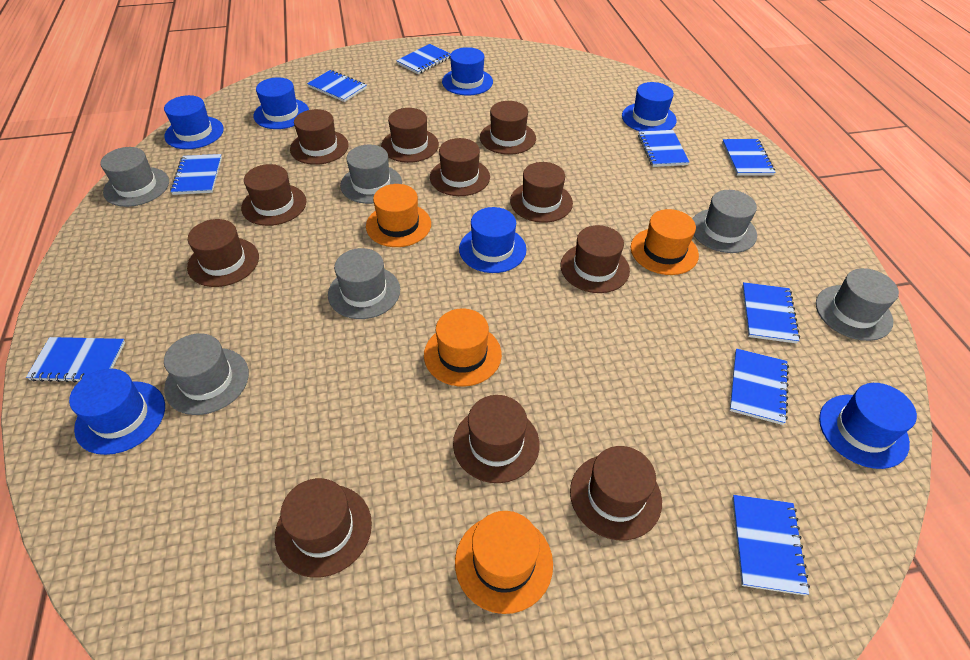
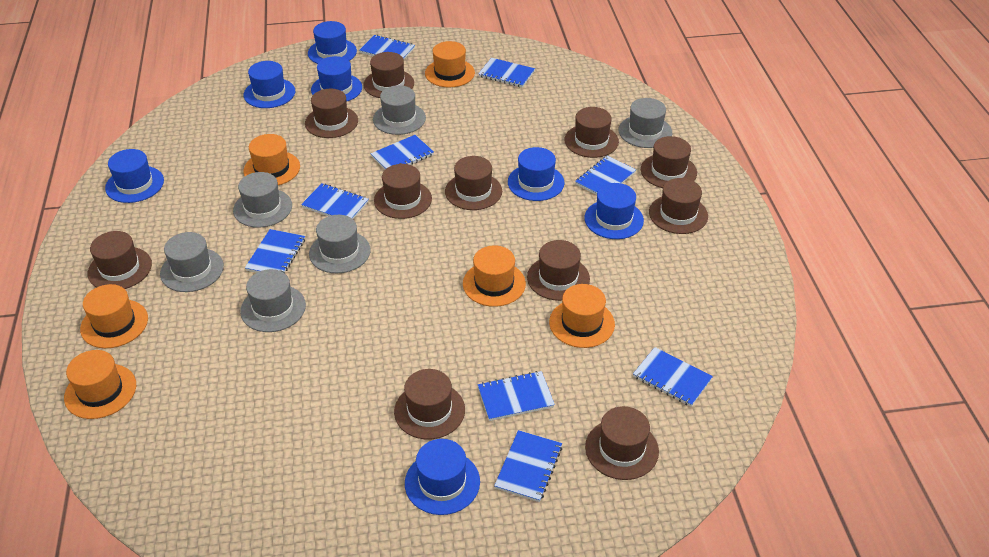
orange hat: [366,184,431,247] [424,309,502,386] [455,511,553,614] [631,209,699,275] = 4 -> [64,350,136,419] [80,284,148,348] [243,134,300,185] [425,41,475,88] [463,245,526,307] [549,284,615,348] = 6

